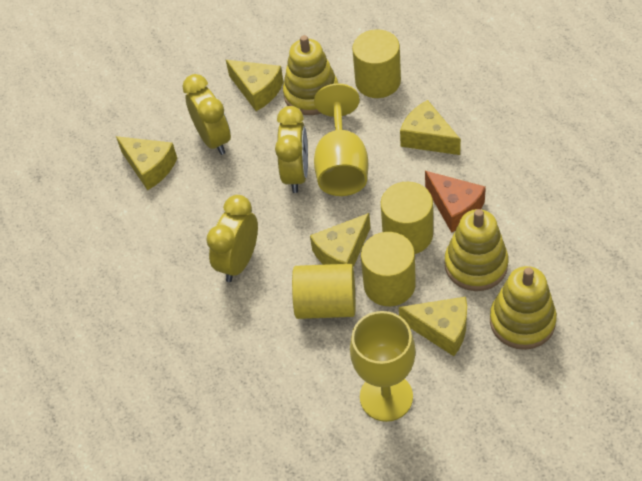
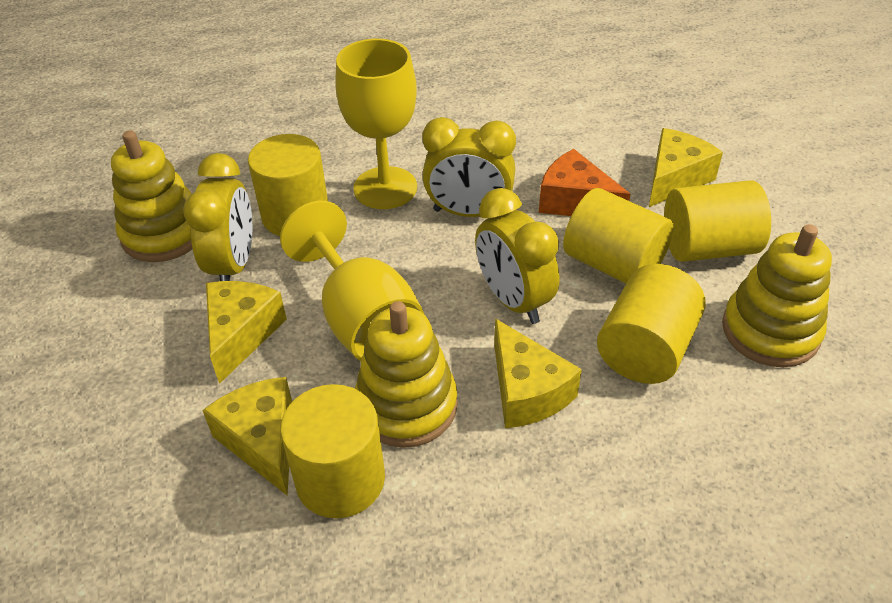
yellow cheese: [116,136,177,190] [226,60,284,111] [310,213,370,267] [399,297,467,356] [400,100,461,155] = 5 -> [202,377,292,495] [206,281,287,384] [494,319,582,428] [649,128,723,207] = 4
yellow cylinder: [292,264,355,319] [352,30,401,98] [361,232,416,306] [381,182,433,254] = 4 -> [248,134,328,236] [280,384,385,519] [563,188,674,284] [597,264,706,384] [664,180,771,262] = 5

